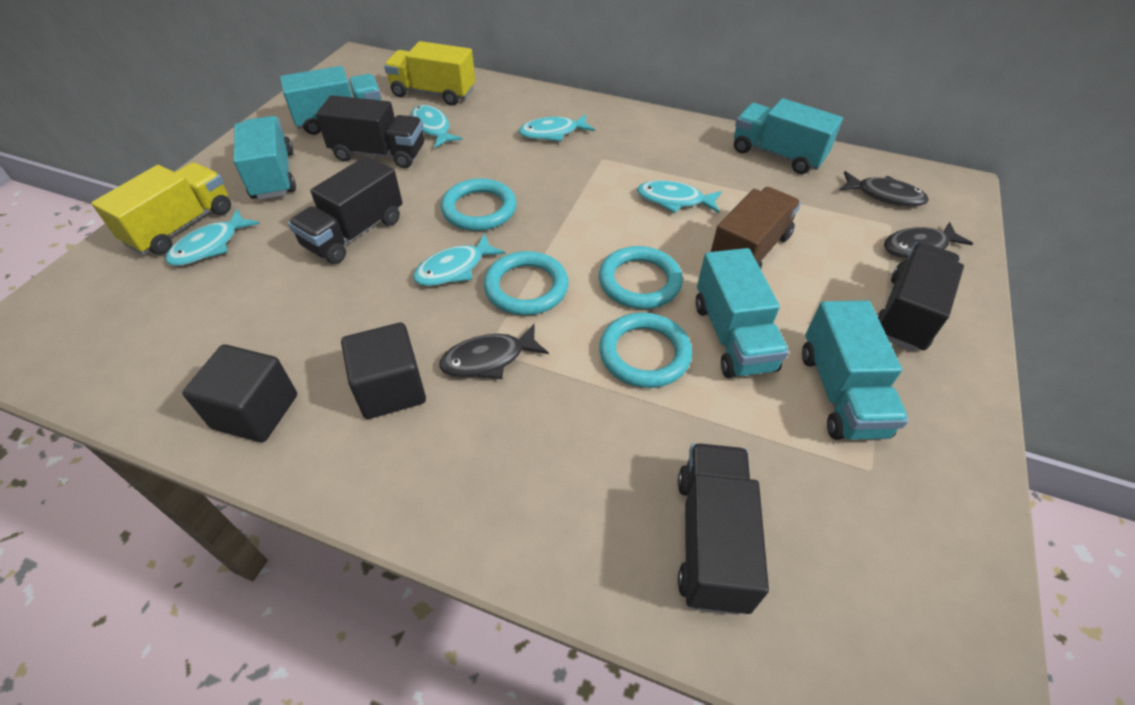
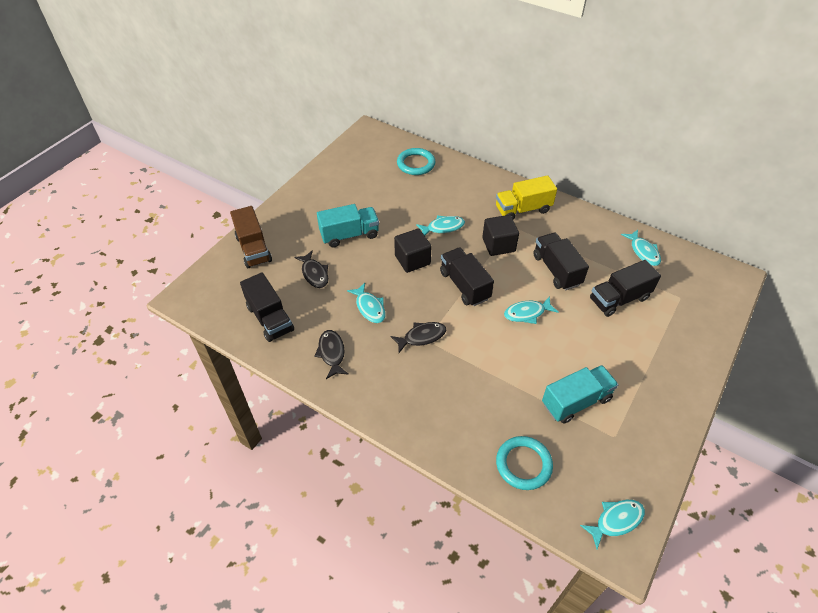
turquoise ring: [441,178,517,231] [484,251,569,315] [599,246,683,309] [599,313,692,388] = 4 -> [397,148,435,175] [496,436,553,490] = 2
turquoise truck: [233,116,296,200] [280,66,381,135] [695,248,789,378] [734,98,843,174] [802,300,909,440] = 5 -> [317,204,379,248] [542,365,618,424] = 2
yellow truck: [91,162,231,255] [384,41,475,105] = 2 -> [496,175,557,219] = 1

